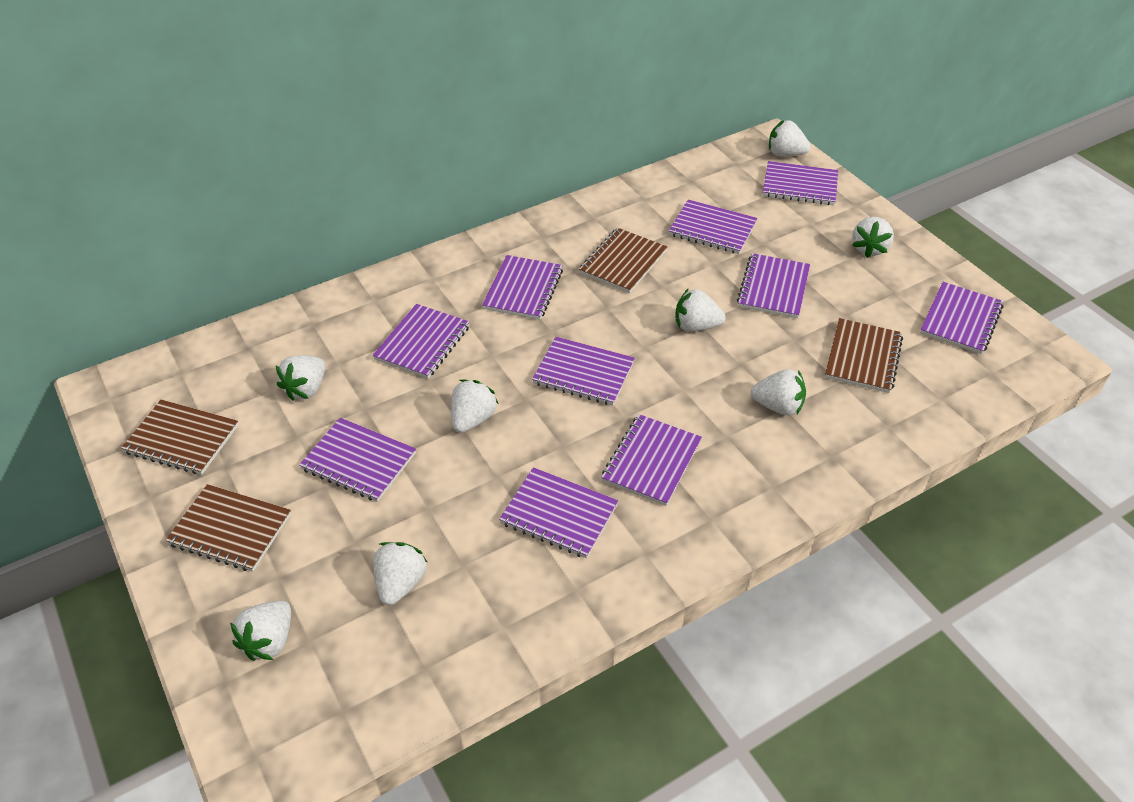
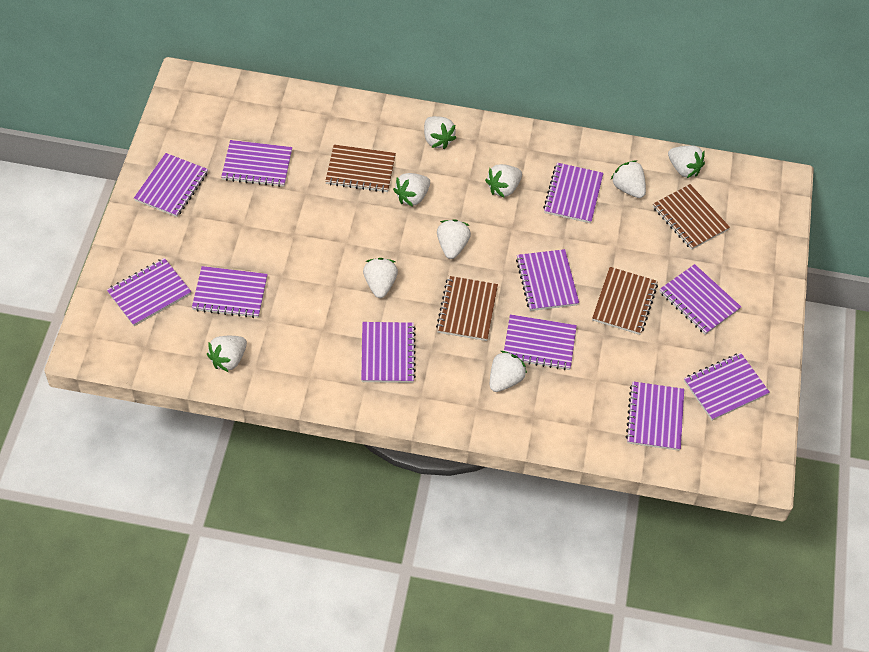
purple notebook: [299,418,416,502] [373,304,470,379] [482,255,563,320] [499,467,618,558] [532,337,635,406] [601,414,702,506] [669,199,757,254] [737,253,810,318] [763,161,838,205] [920,282,1004,354] = 10 -> [107,258,192,326] [134,153,208,217] [192,266,268,318] [221,140,292,187] [361,322,416,383] [504,314,577,370] [516,249,579,311] [543,163,604,223] [626,381,684,451] [659,264,741,335] [684,353,770,420] = 11
white strawberry: [230,601,291,661] [276,355,325,401] [373,542,427,605] [451,380,498,433] [675,288,726,331] [751,369,806,415] [769,120,811,156] [852,217,894,258] = 8 -> [207,336,247,372] [363,258,398,298] [393,173,430,207] [424,116,456,149] [437,219,471,259] [485,164,522,198] [490,351,527,392] [611,160,646,198] [668,146,705,178] = 9

